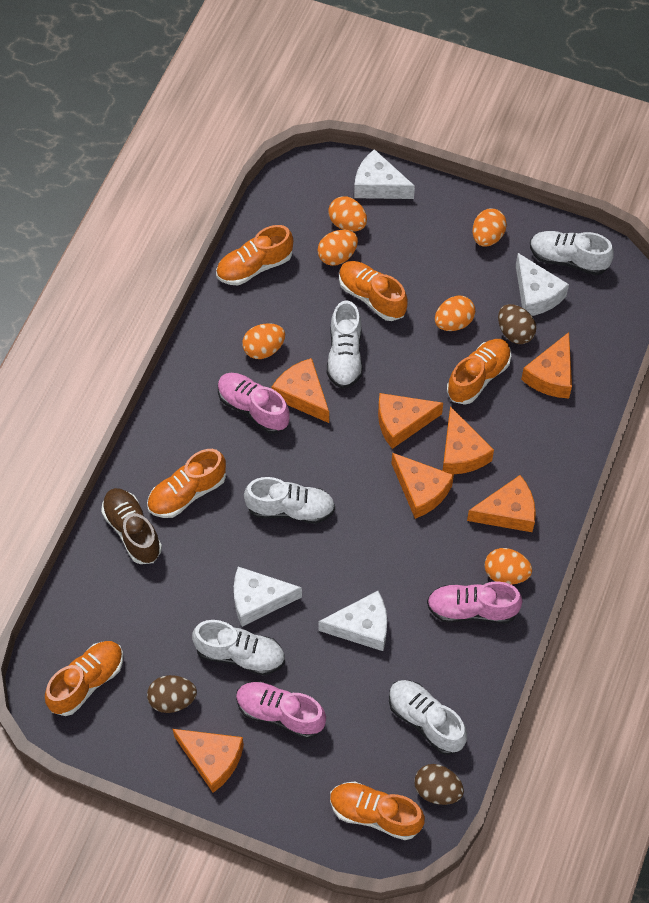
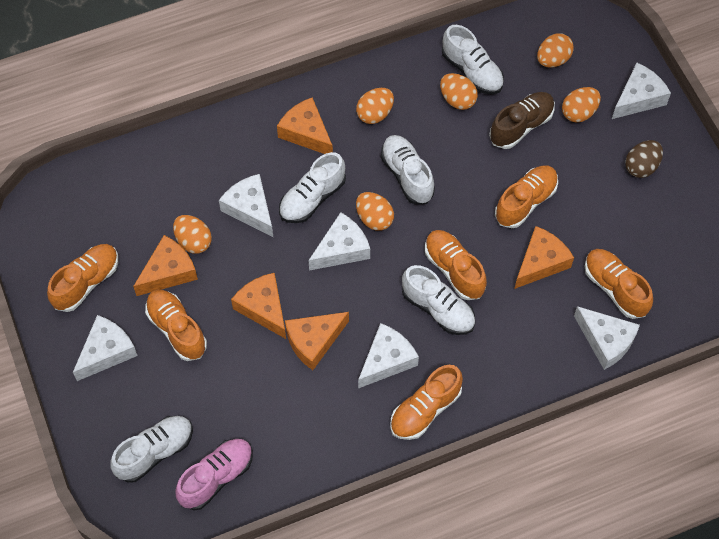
brown egg: [147,675,197,713] [414,764,464,805] [498,304,536,344] = 3 -> [625,140,663,178] = 1
orange cheese: [173,729,244,793] [272,358,329,423] [378,393,443,449] [391,453,454,519] [443,406,494,474] [467,475,536,532] [521,332,572,398] = 7 -> [133,235,198,296] [231,273,286,339] [277,97,333,154] [285,312,349,370] [514,226,574,289] = 5
pink shoe: [218,373,290,434] [236,681,326,739] [427,581,523,623] = 3 -> [175,439,253,510] = 1
white cheese: [234,567,302,627] [318,591,387,651] [354,149,415,199] [516,253,569,316] = 4 -> [73,315,138,381] [219,174,273,237] [308,212,370,271] [358,323,419,388] [574,306,640,370] [612,63,671,119] = 6

